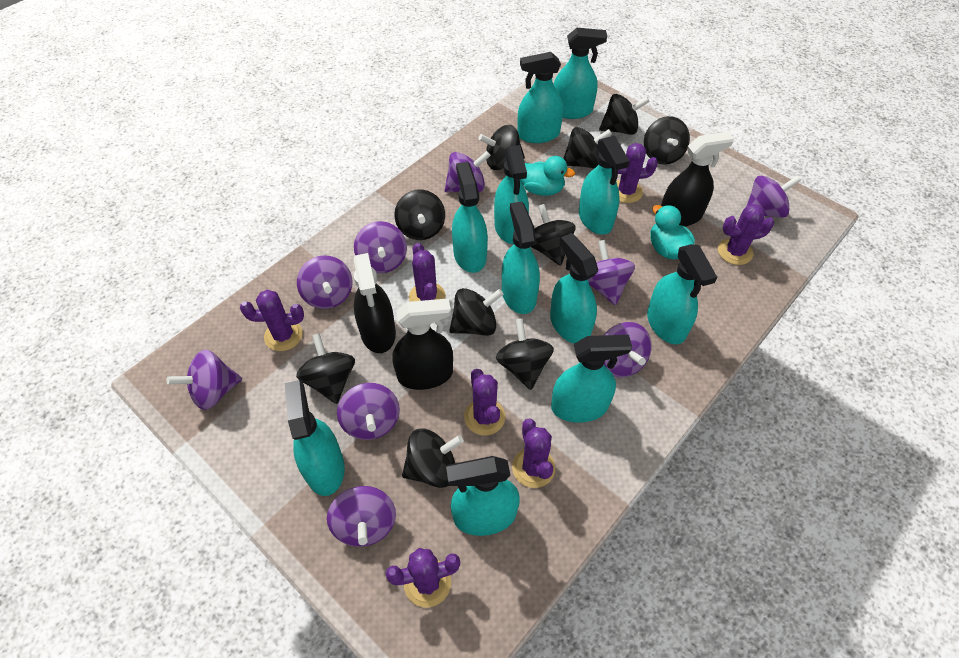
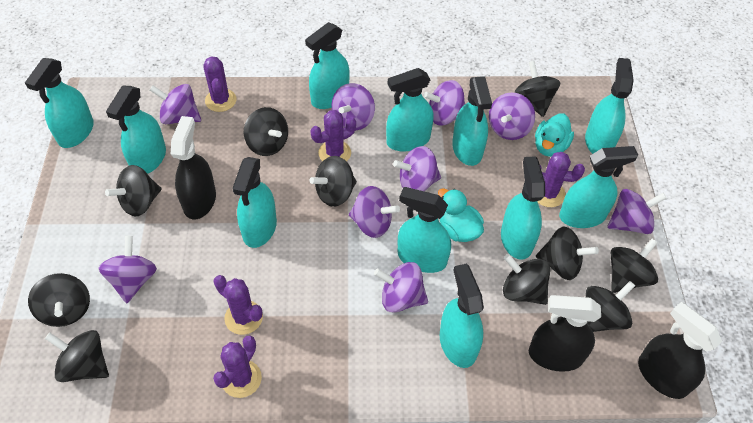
purple cactus: [240,290,304,351] [386,548,460,608] [409,243,446,302] [464,369,505,436] [512,418,555,488] [616,143,658,203] [718,204,774,265] = 7 -> [203,56,236,112] [213,275,263,335] [213,335,262,398] [310,110,356,162] [538,152,585,207] = 5

